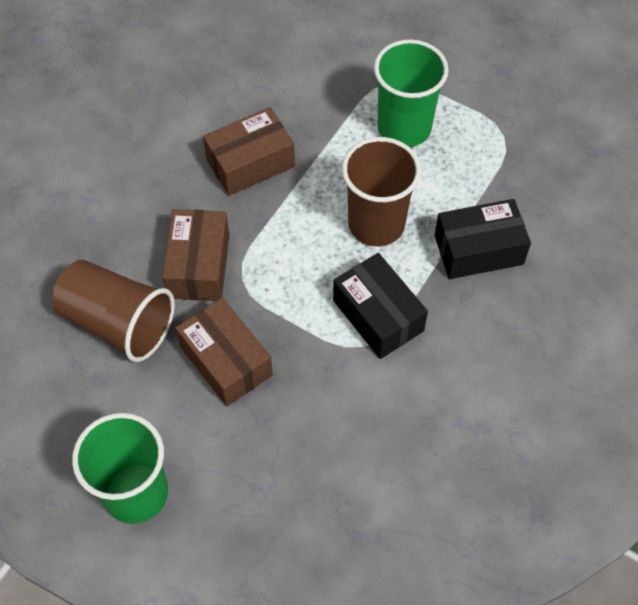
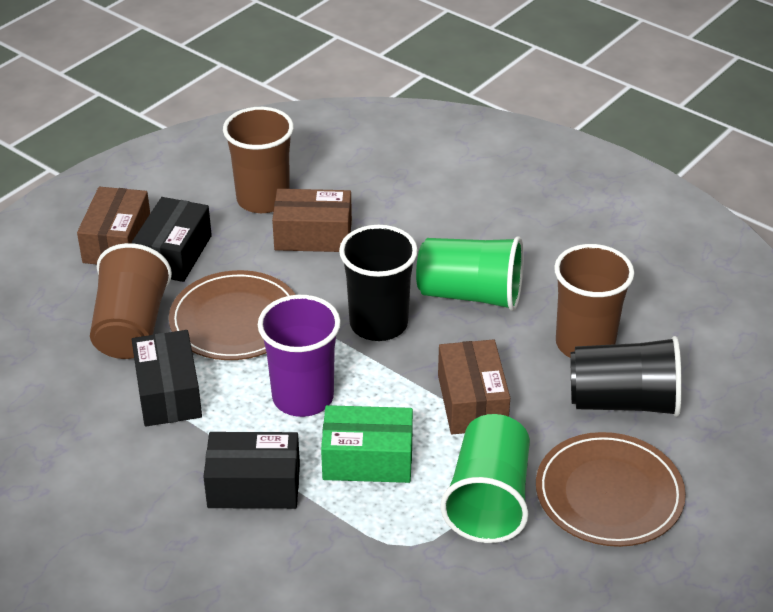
black box: [333,253,428,359] [434,199,531,279] = 2 -> [132,197,212,282] [132,330,202,427] [203,432,300,509] = 3
black cup: none = 0 -> [339,225,418,341] [570,336,682,417] = 2
brown cup: [52,260,175,362] [342,137,421,246] = 2 -> [90,243,172,359] [223,107,294,213] [554,244,634,357] = 3
brown plate: none = 0 -> [169,270,296,360] [536,432,686,547] = 2
green box: none = 0 -> [321,405,413,483] = 1
purple cup: none = 0 -> [258,295,341,417] = 1

